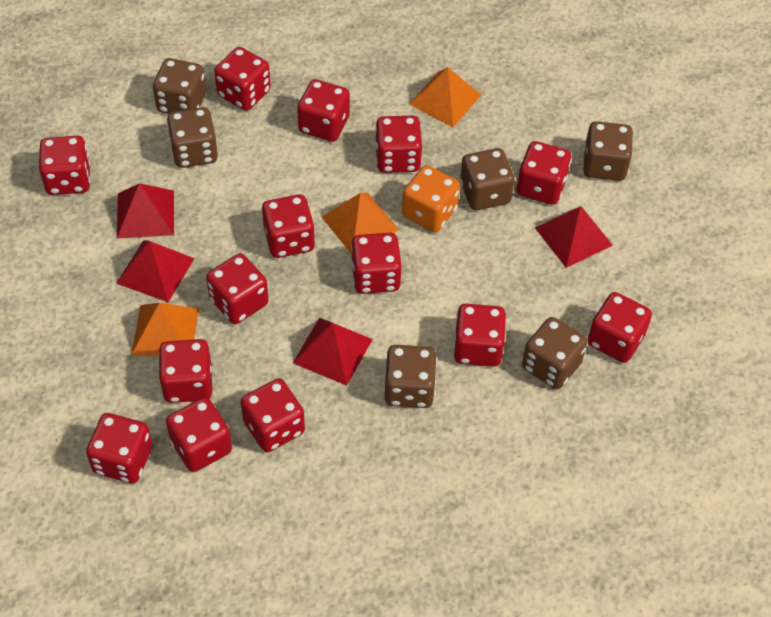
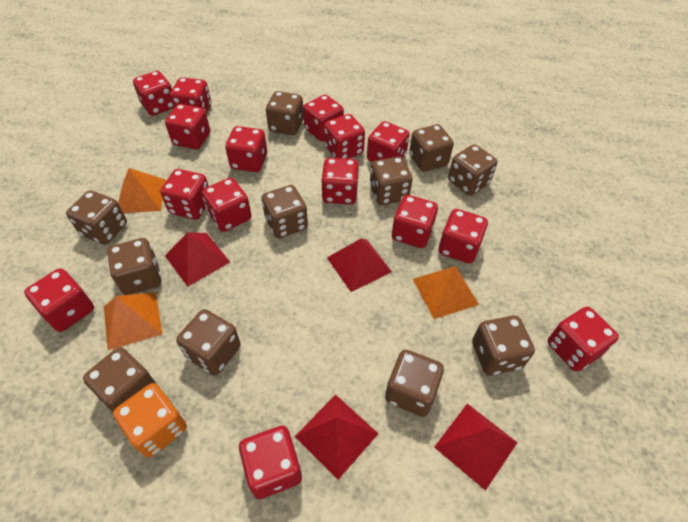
brown dice: [153,58,206,114] [167,107,218,168] [385,345,437,408] [460,148,515,210] [522,317,587,389] [583,121,633,181] = 6 -> [66,190,127,245] [83,347,156,412] [107,238,161,295] [176,309,241,375] [262,185,308,238] [266,91,304,135] [370,156,413,205] [385,350,444,417] [409,124,454,172] [448,144,498,196] [472,315,535,376] = 11
red dice: [39,136,90,195] [86,413,153,483] [159,339,212,403] [166,397,232,472] [206,253,269,324] [214,47,271,111] [241,378,305,452] [262,194,315,258] [297,79,350,142] [351,233,402,294] [375,116,422,173] [453,304,506,367] [517,141,571,205] [588,292,652,363] = 14 -> [24,268,94,332] [133,71,174,116] [160,169,209,220] [165,104,210,149] [170,77,211,114] [202,178,252,232] [225,126,267,172] [239,426,302,499] [303,95,344,141] [322,158,359,204] [324,114,365,159] [367,121,410,162] [392,195,438,248] [439,209,488,264] [547,307,619,371] = 15

